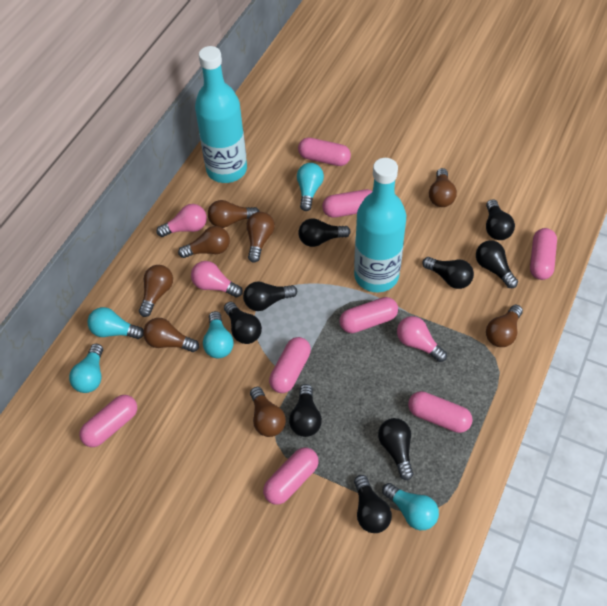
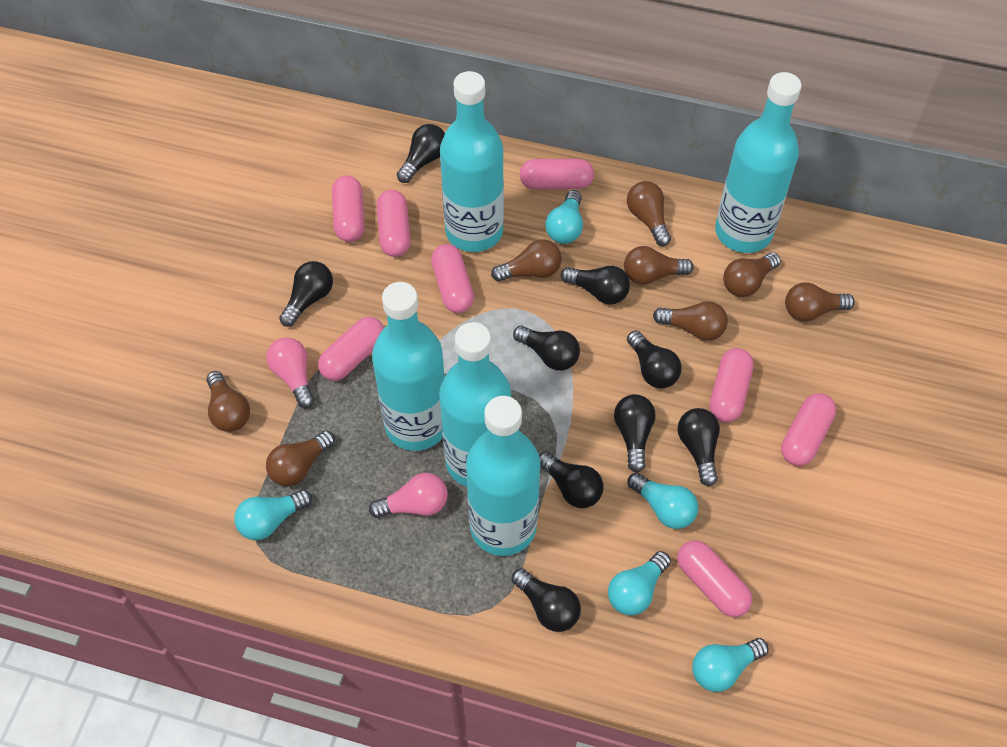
pink light bulb: [156,204,207,237] [191,261,243,297] [397,316,447,362] = 3 -> [266,337,314,408] [369,473,448,518] = 2
turquoise bottle: [195,46,247,183] [354,158,406,292] = 2 -> [372,282,445,451] [439,322,511,487] [440,71,504,252] [466,396,540,556] [715,72,801,253] = 5

